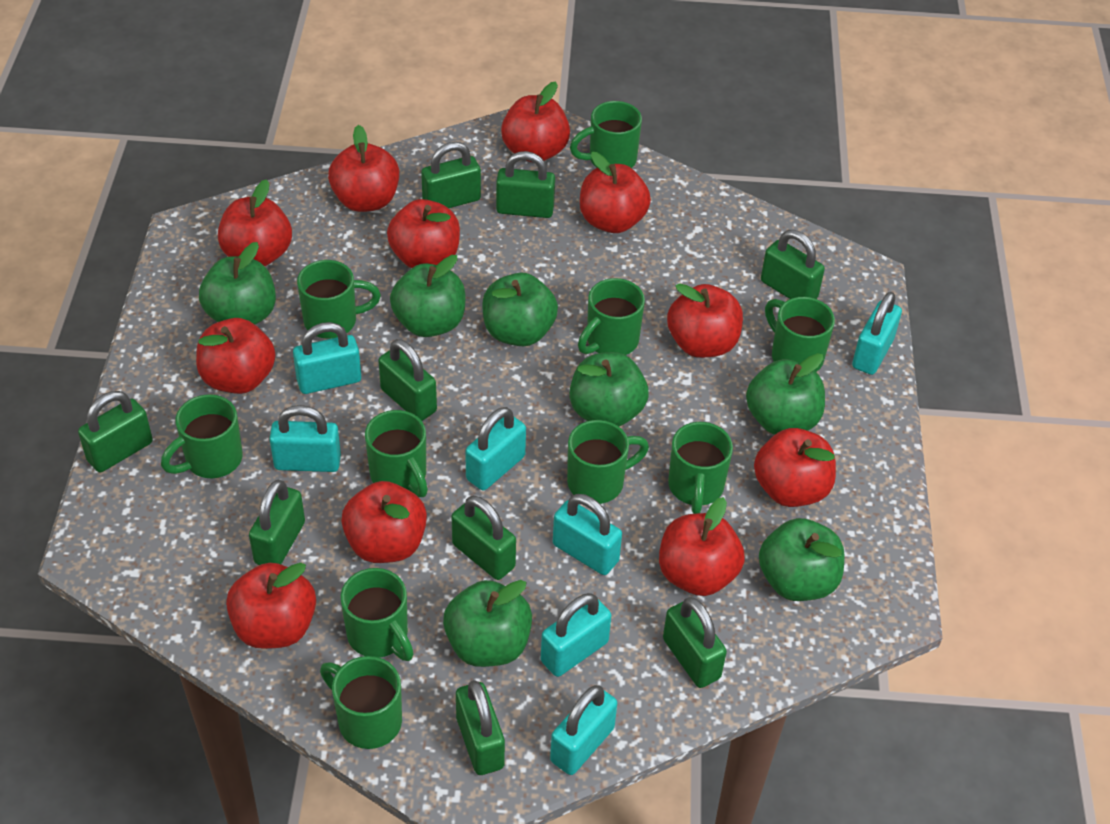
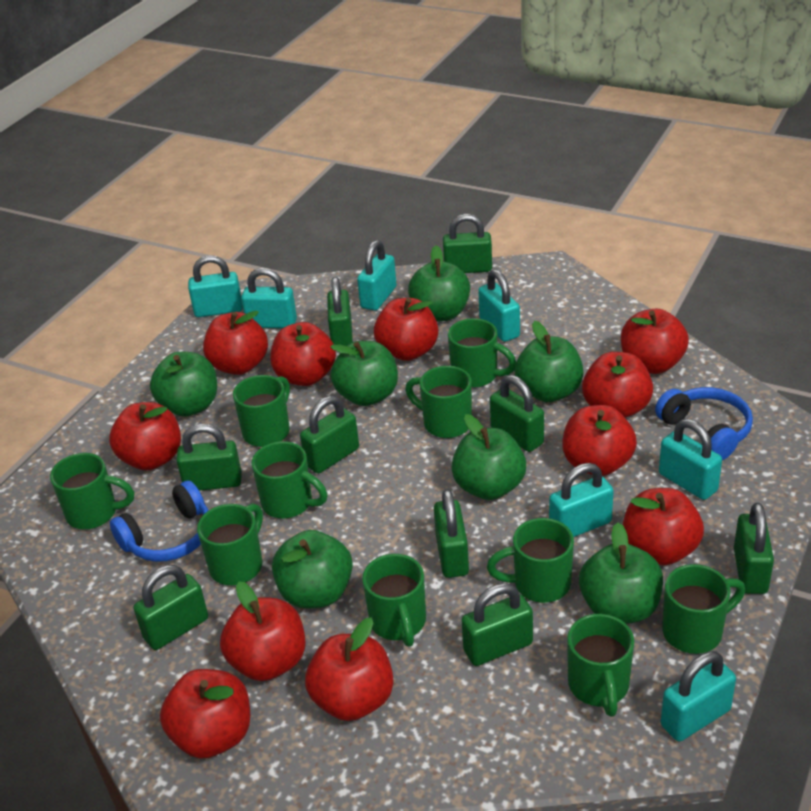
blue headphones: none = 0 -> [110,480,209,562] [655,387,753,460] = 2

